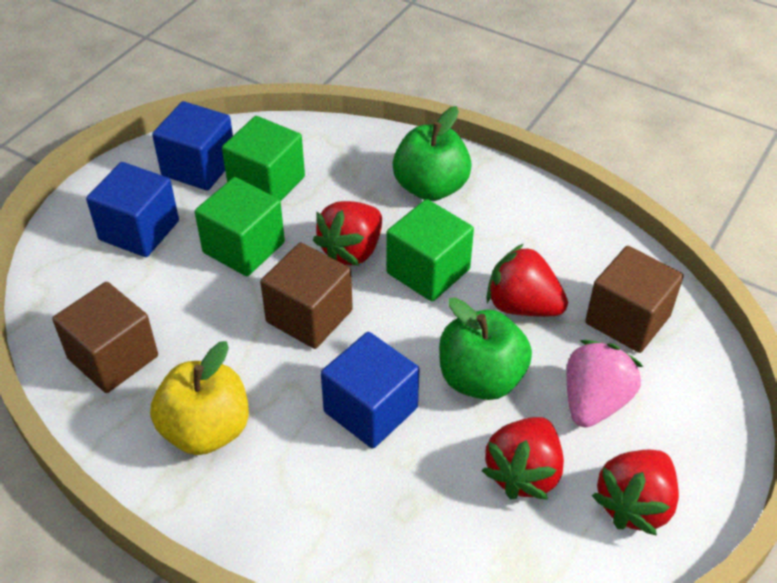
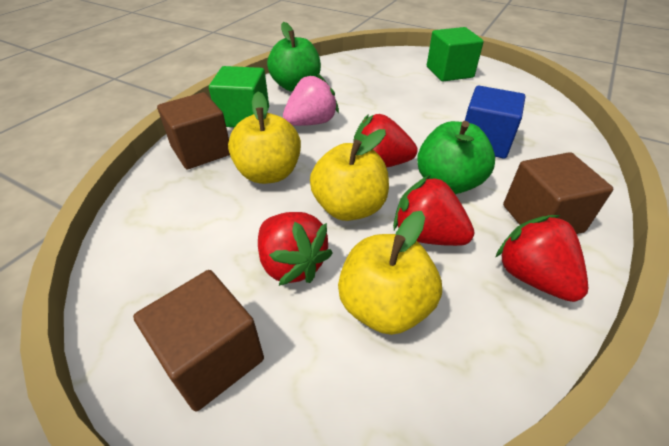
blue cube: [86,162,179,257] [152,101,233,190] [321,332,419,448] = 3 -> [465,86,525,159] = 1
green cube: [195,177,285,276] [222,116,305,201] [386,199,474,302] = 3 -> [209,66,269,127] [427,27,484,81] = 2
yellow apple: [150,341,249,455] = 1 -> [228,92,301,184] [310,129,389,221] [338,211,442,335] = 3

